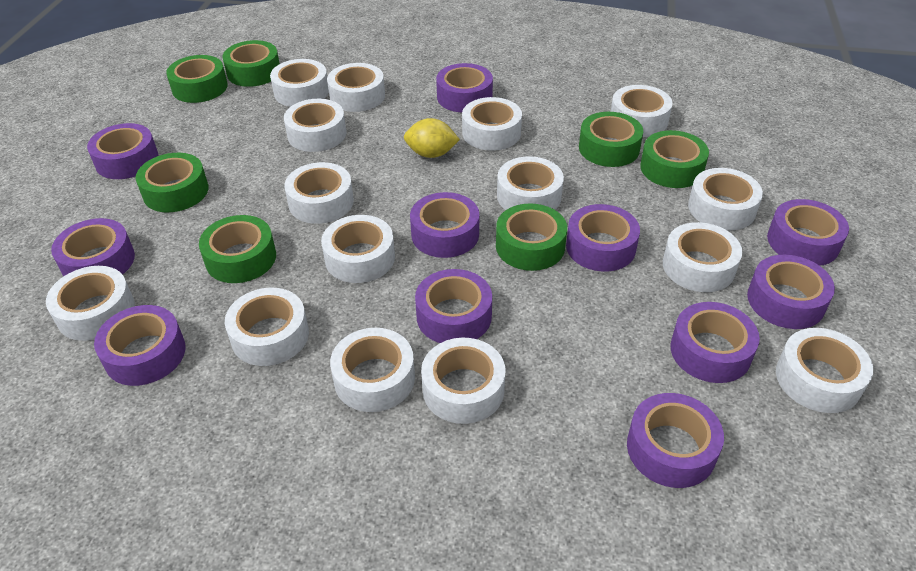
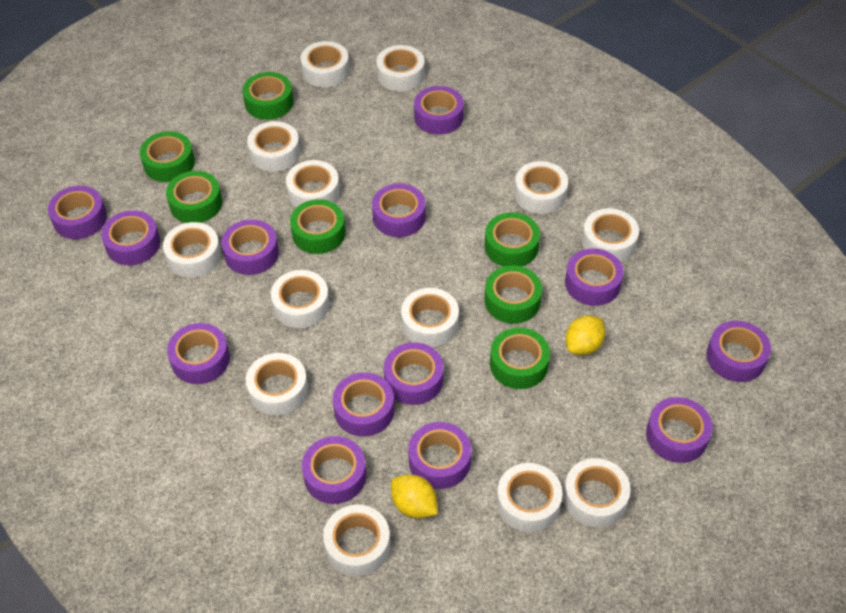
purple tape: [51,218,135,277] [87,123,158,179] [94,305,186,386] [410,192,479,258] [415,269,492,343] [436,63,493,112] [566,204,640,272] [627,393,724,488] [670,302,760,383] [747,255,835,329] [767,199,849,266] = 11 -> [48,186,107,239] [101,210,160,265] [167,323,230,384] [221,219,279,275] [302,436,367,504] [333,372,394,437] [372,184,426,237] [384,342,444,405] [408,422,471,489] [414,86,464,135] [565,248,624,306] [646,397,713,463] [706,321,771,382] = 13
white tape: [46,266,135,341] [225,288,309,366] [270,59,329,107] [284,99,346,152] [284,162,354,224] [321,215,395,283] [327,63,385,112] [330,328,415,412] [421,338,506,424] [462,97,522,151] [497,156,564,210] [611,85,672,137] [663,222,742,292] [688,168,763,230] [776,328,873,413] = 15 -> [163,222,221,278] [246,353,308,416] [247,121,300,172] [271,270,330,328] [286,160,340,208] [300,41,350,87] [323,505,390,576] [376,45,425,92] [401,288,459,347] [497,463,563,532] [514,161,568,214] [563,458,631,527] [582,208,639,262] = 13
yellow lemon: [404,118,460,158] = 1 -> [391,475,438,518] [566,316,606,355] = 2

